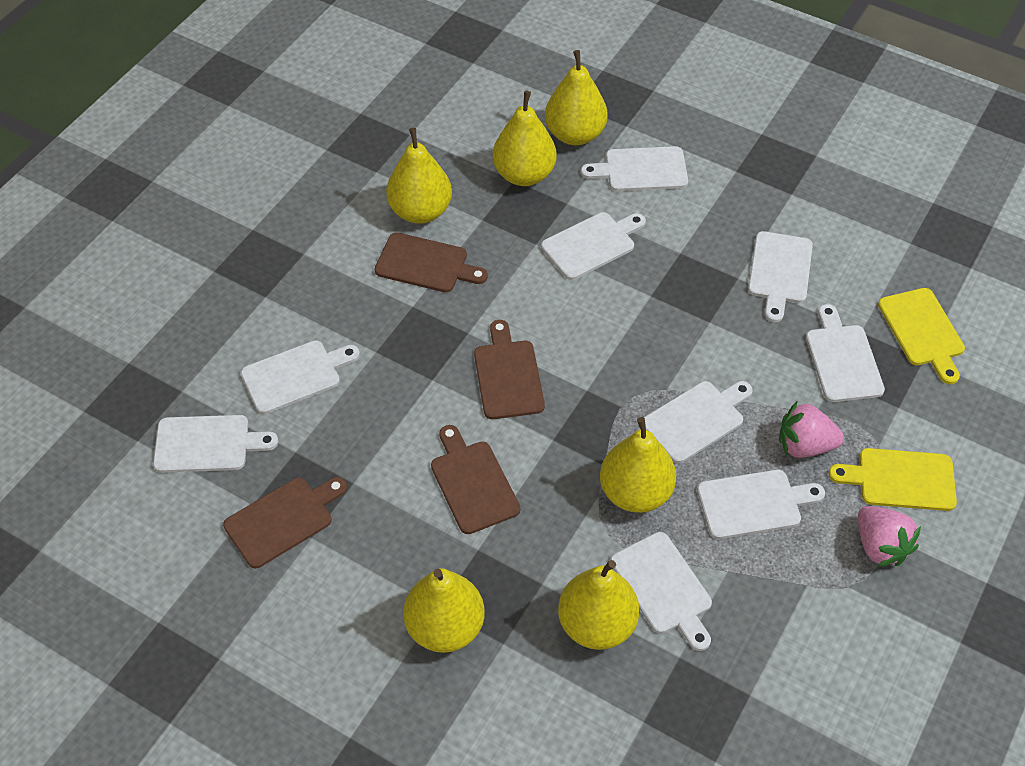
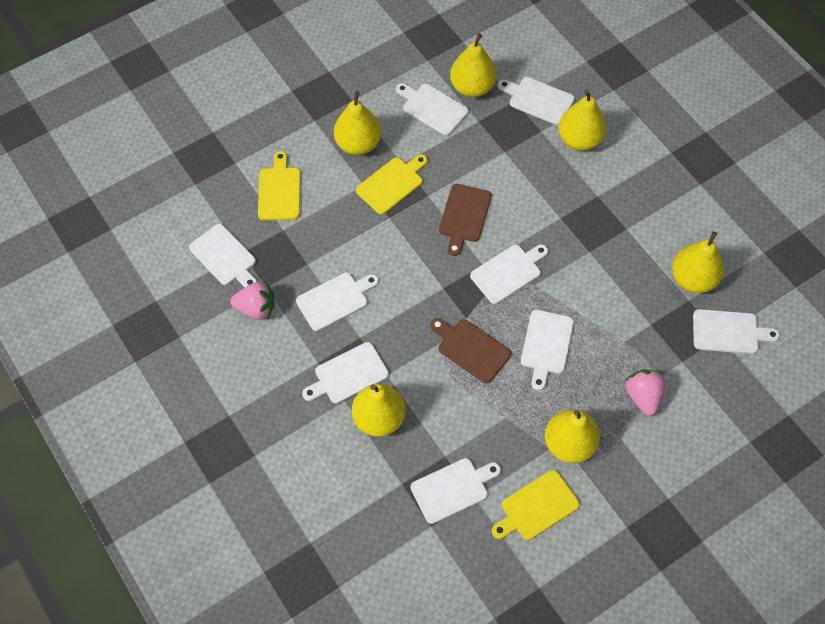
brown cutting board: [223,477,347,568] [375,232,488,292] [431,425,520,534] [474,320,545,419] = 4 -> [430,318,511,383] [439,184,492,256] = 2
yellow cutting board: [829,448,957,511] [878,288,965,384] = 2 -> [258,151,301,220] [356,154,428,215] [492,470,580,540] = 3

